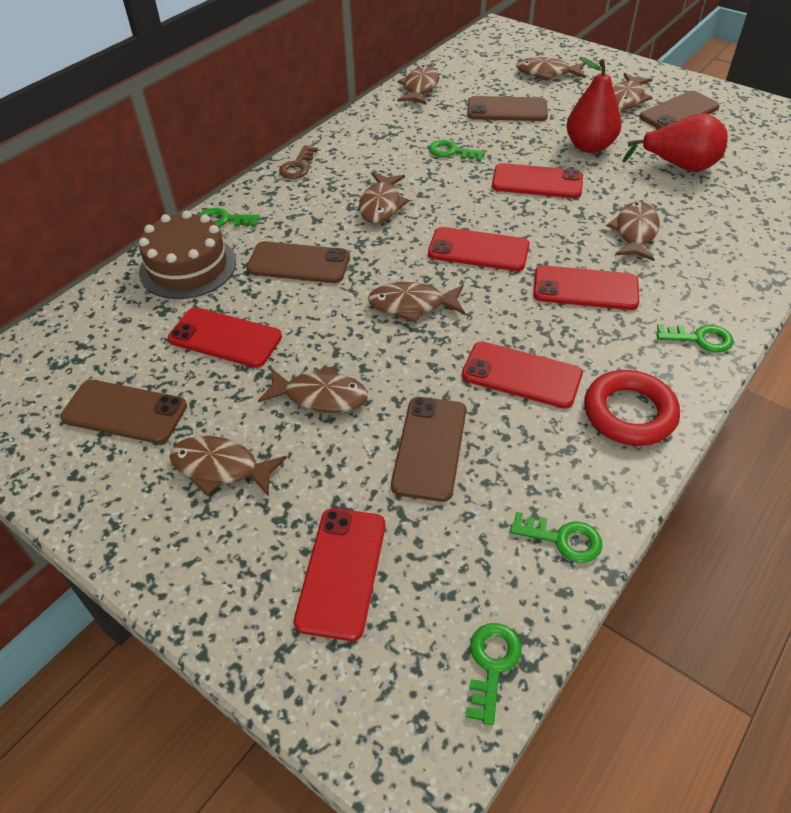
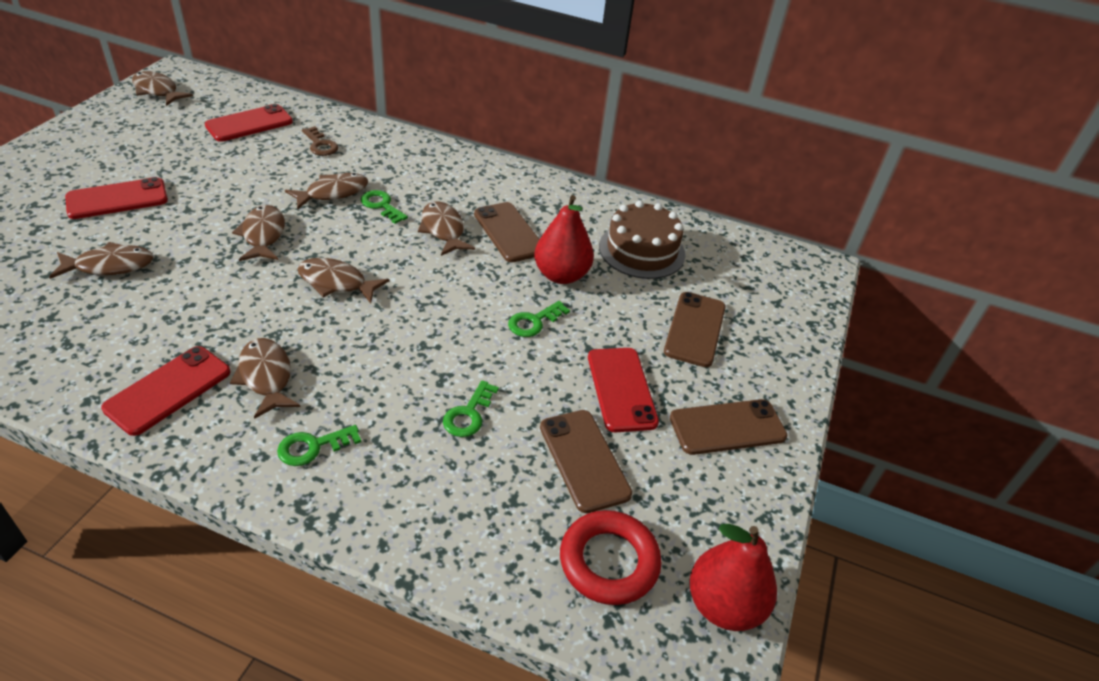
brown fish: [169,436,287,497] [258,365,368,413] [359,172,409,223] [368,282,465,323] [397,65,440,105] [516,57,586,80] [607,202,660,261] [613,73,653,110] = 8 -> [49,242,153,279] [132,71,193,106] [230,338,301,419] [232,205,285,261] [285,173,368,210] [297,258,389,303] [418,201,475,256] = 7
brown phone: [60,380,187,444] [246,241,350,283] [391,397,466,502] [468,96,548,121] [639,91,720,129] = 5 -> [474,202,539,262] [540,410,632,513] [664,292,726,367] [670,399,787,455] = 4
green key: [199,208,260,227] [429,140,485,161] [466,623,522,725] [510,512,603,563] [657,324,733,353] = 5 -> [277,425,361,466] [361,190,408,224] [443,380,499,437] [508,301,570,337] = 4
red phone: [168,307,282,368] [294,508,385,641] [428,227,530,271] [462,341,583,409] [492,163,583,198] [533,265,639,310] = 6 -> [65,177,168,219] [101,346,231,436] [205,104,293,142] [588,348,659,432] = 4

